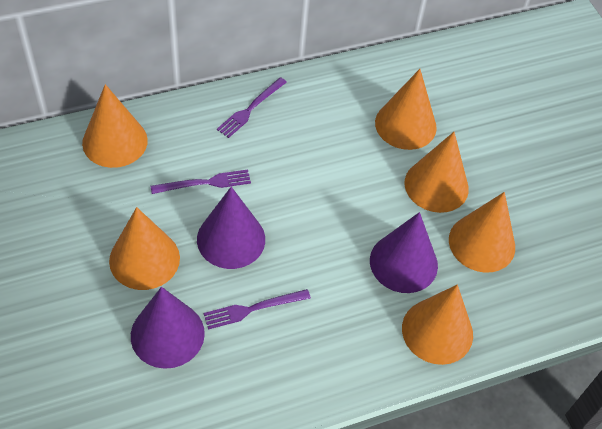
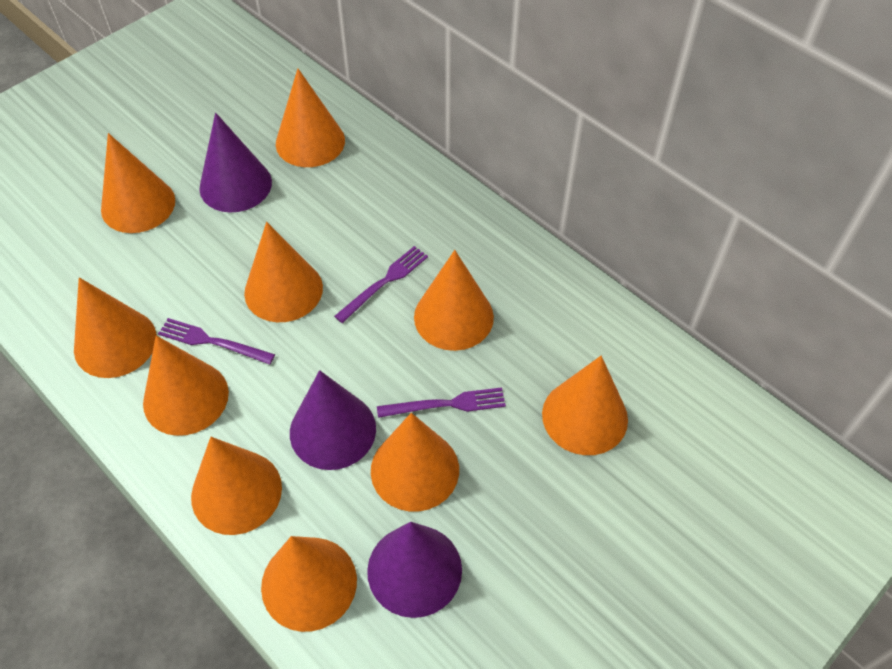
orange cone: [82,84,148,168] [109,207,180,290] [375,69,437,150] [402,285,473,365] [404,132,469,213] [449,192,515,273] = 6 -> [74,277,157,378] [101,133,175,233] [143,335,229,436] [191,437,282,535] [244,222,323,322] [261,536,357,632] [276,69,345,167] [371,413,459,511] [414,250,494,351] [542,356,628,455] = 10

